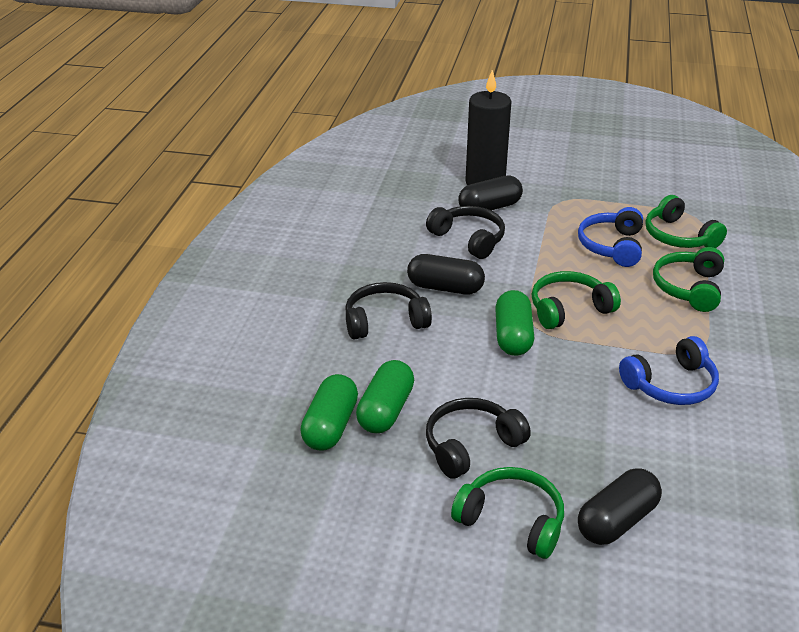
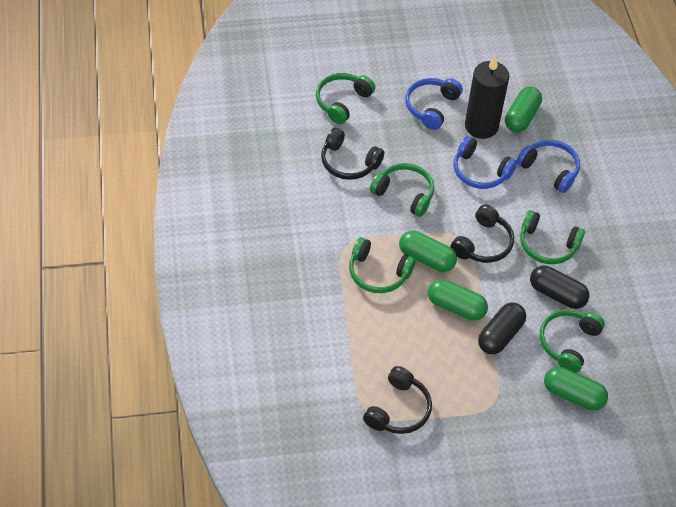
black capsule: [407,254,485,295] [458,175,523,210] [578,468,662,545] = 3 -> [478,303,526,354] [530,266,589,309] = 2
blue headphones: [578,207,643,267] [619,336,719,405] = 2 -> [405,78,463,130] [453,136,517,189] [517,139,580,193] = 3
green capsule: [300,374,358,451] [356,360,414,434] [495,290,534,356] = 3 -> [399,231,457,272] [428,279,488,321] [505,86,542,132] [544,366,608,411] = 4
green headphones: [451,467,564,559] [532,271,621,329] [645,195,727,248] [653,247,724,312] = 4 -> [316,73,375,124] [349,237,415,293] [370,163,434,217] [520,210,585,264] [539,309,605,373] = 5

